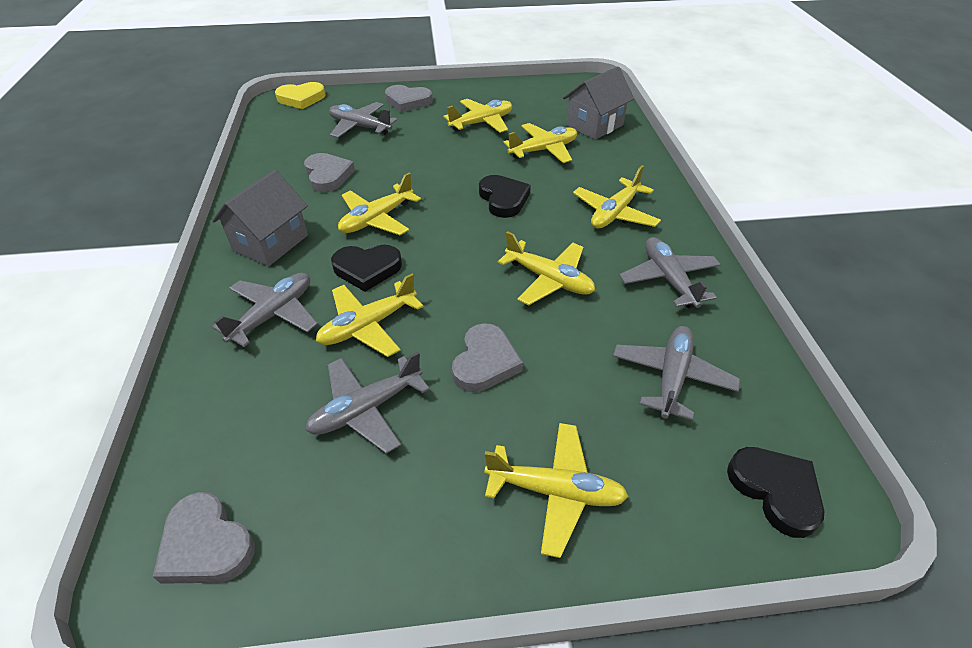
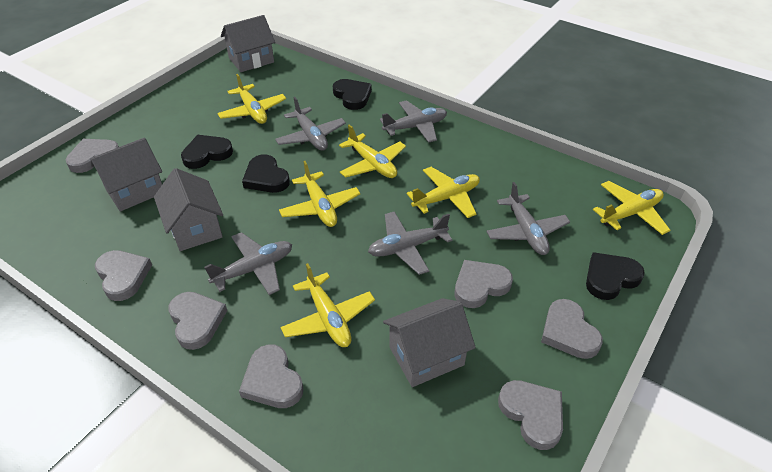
black heart: [331,245,402,292] [479,175,531,218] [727,447,824,538] = 3 -> [181,135,233,169] [242,154,290,193] [333,79,372,110] [586,252,645,300] = 4
grey heart: [153,492,255,584] [304,153,355,192] [385,85,433,112] [452,323,523,392] = 4 -> [66,139,119,173] [95,250,152,301] [168,292,227,350] [239,344,304,408] [455,260,513,308] [498,380,563,450] [541,299,603,359] = 7
grey house: [212,170,308,266] [563,66,634,140] = 2 -> [90,138,162,211] [154,168,223,251] [221,15,275,72] [383,298,476,387] = 4
yellow heart: [275,82,326,109] = 1 -> none = 0
yellow plane: [316,273,424,357] [338,173,421,235] [444,99,512,133] [484,423,628,558] [498,231,595,305] [503,123,577,163] [573,165,661,228] = 7 -> [217,74,286,124] [279,161,360,227] [280,263,375,347] [339,125,406,178] [407,167,480,218] [593,181,670,235] = 6

